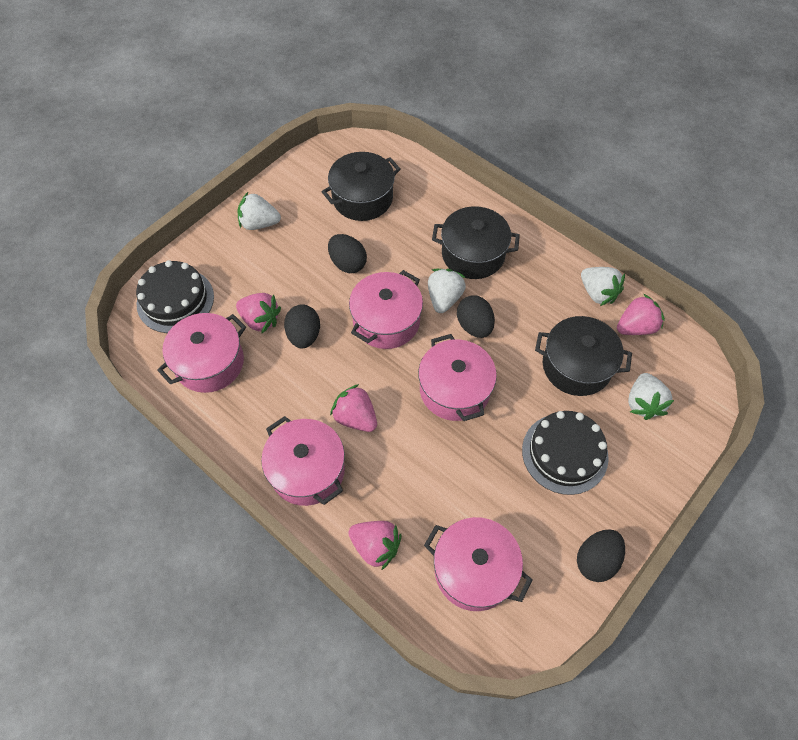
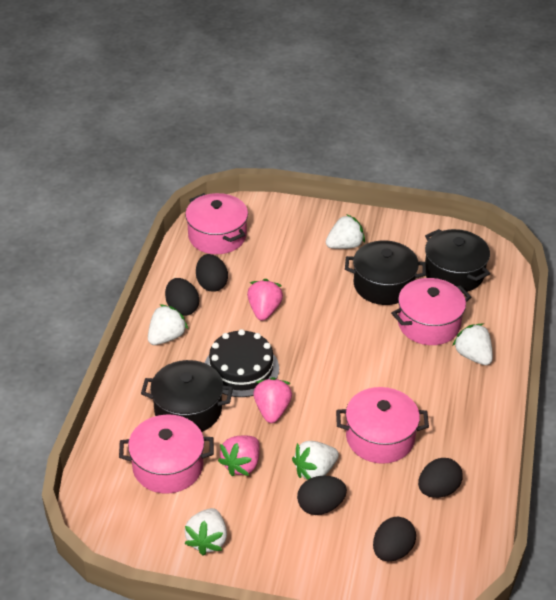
black cake: [136,260,214,333] [522,411,609,495] = 2 -> [205,329,279,397] = 1
black egg: [284,304,320,348] [328,234,367,273] [457,296,495,338] [577,529,625,582] = 4 -> [165,278,199,316] [196,254,228,292] [297,476,347,515] [373,517,416,561] [418,458,463,498] = 5
pink pot: [157,313,246,393] [261,416,345,506] [349,270,423,349] [418,334,497,421] [424,517,532,611] = 5 -> [119,414,214,494] [185,193,248,254] [336,387,429,464] [391,278,471,345] = 4
pink strawberry: [236,293,281,334] [330,384,377,432] [348,521,402,570] [617,294,665,335] = 4 -> [218,436,260,476] [247,279,283,321] [253,377,292,423] = 3
white strawberry: [237,192,281,230] [428,269,466,313] [581,267,625,306] [628,373,674,420] = 4 -> [148,304,188,345] [184,508,227,556] [292,441,339,480] [326,214,365,249] [452,324,493,365] = 5

